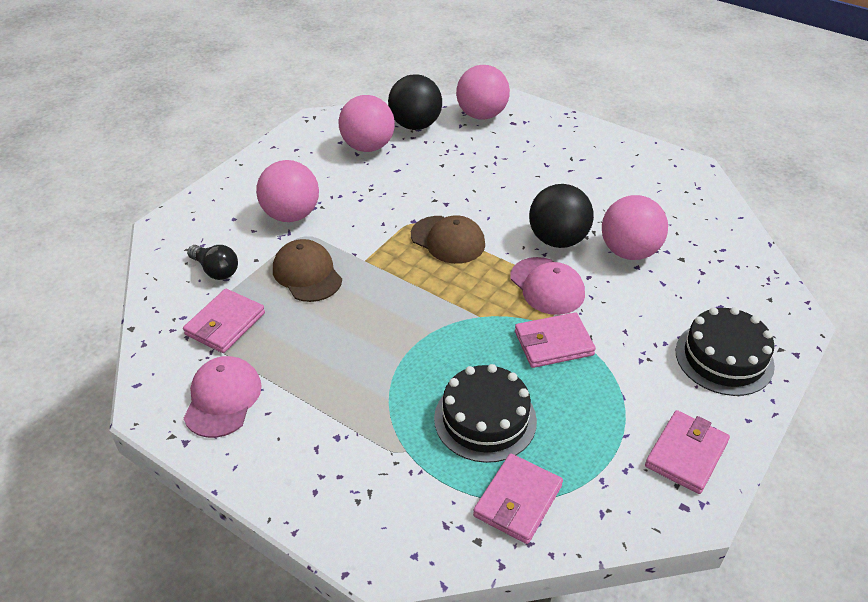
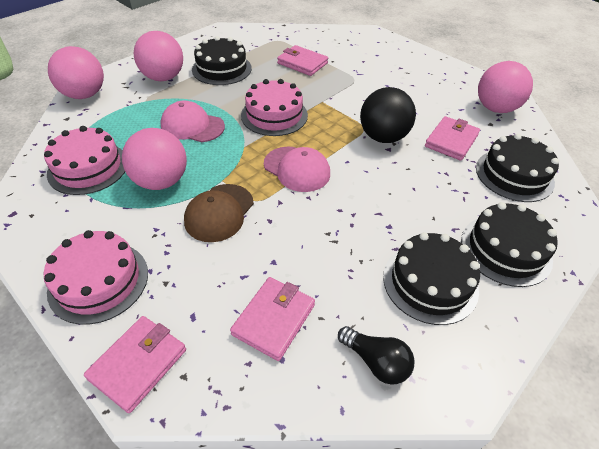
black ball: [388,74,442,130] [529,184,594,248] = 2 -> [360,87,416,143] = 1
black cake: [434,364,537,463] [676,307,775,396] = 2 -> [192,36,252,85] [383,232,480,325] [461,202,558,287] [476,134,559,202] = 4
brown cap: [273,239,342,302] [411,215,485,264] = 2 -> [184,184,254,242] = 1
pink cake: none = 0 -> [44,126,125,195] [44,230,148,325] [241,79,308,136] = 3

